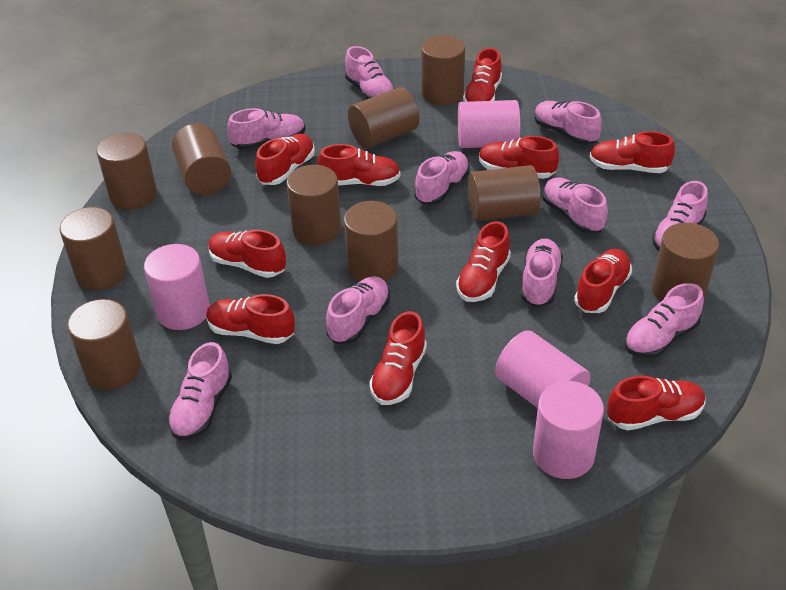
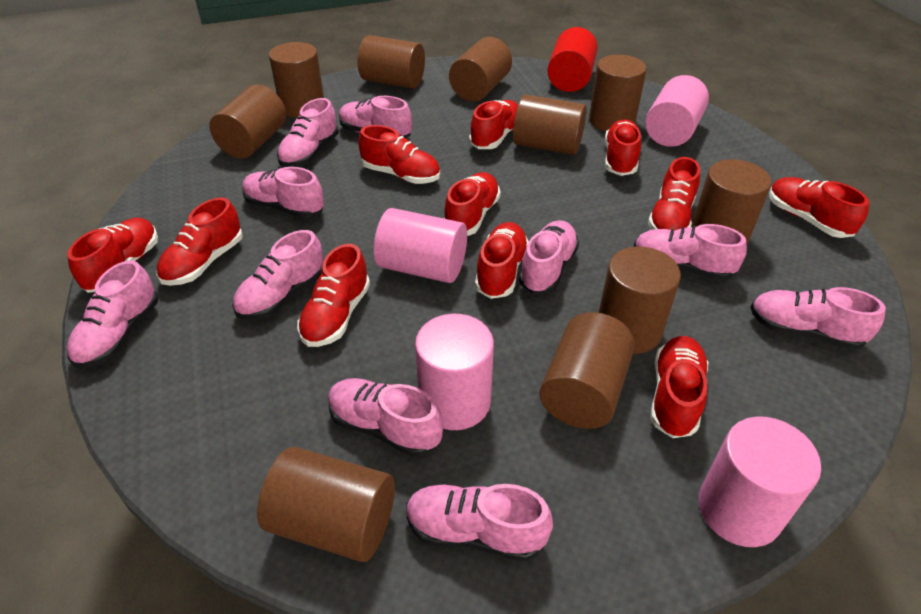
red cylinder: none = 0 -> [547,27,598,92] = 1

